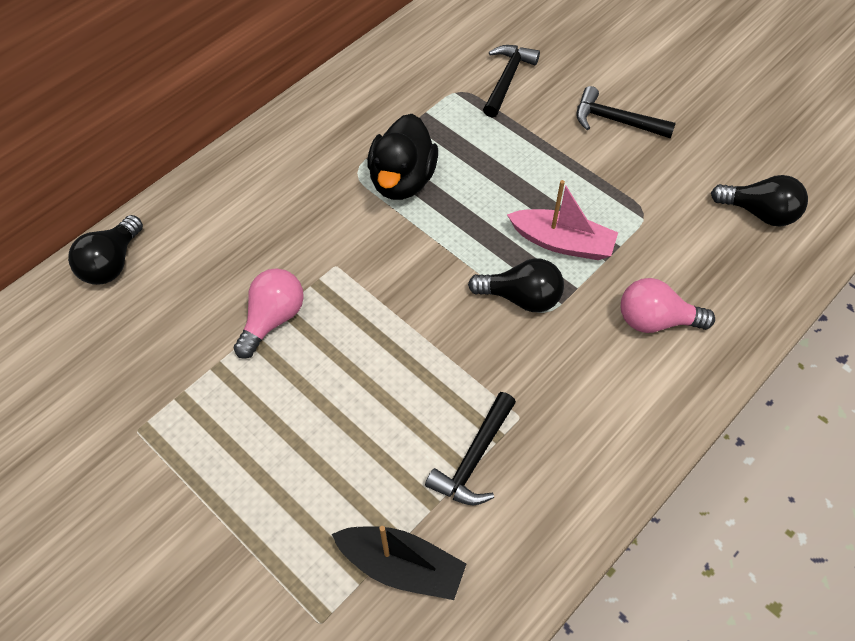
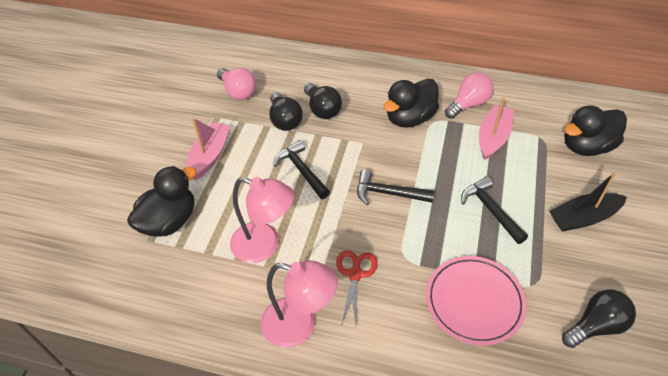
black duck: [367,114,438,200] = 1 -> [127,166,196,237] [383,79,439,128] [564,106,627,156] = 3
pink boat: [507,180,618,260] = 1 -> [186,118,231,180] [479,98,514,160] = 2
pink lamp: none = 0 -> [230,177,294,263] [261,260,338,348] = 2
pink plate: none = 0 -> [426,256,527,345] = 1
red scissors: none = 0 -> [336,250,378,325] = 1

